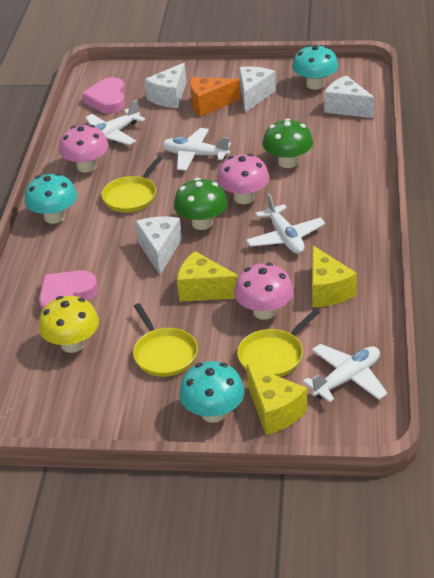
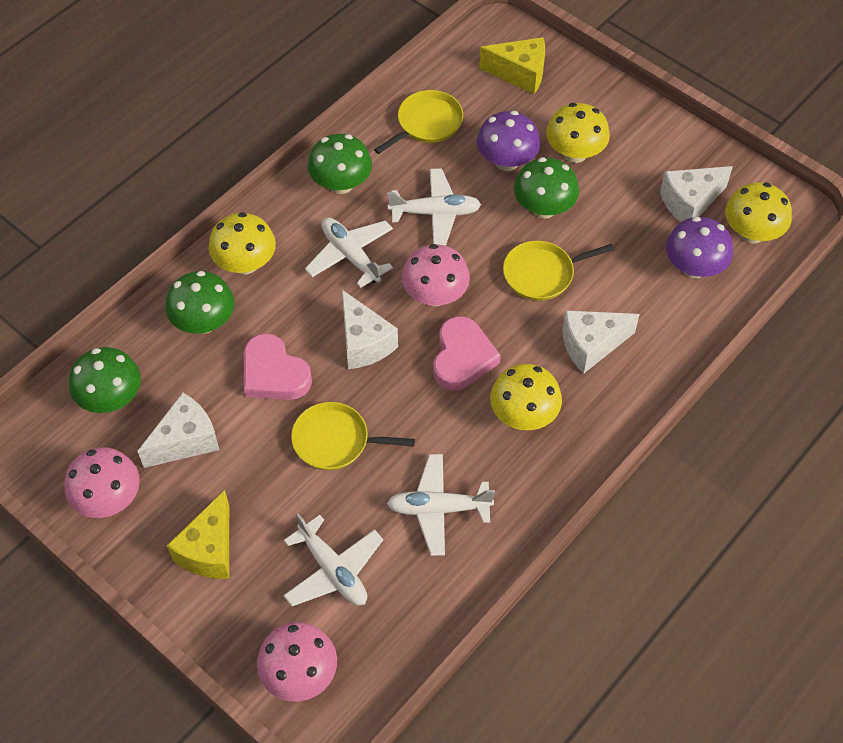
green mushroom: [174,178,227,230] [263,118,313,168] = 2 -> [69,347,141,413] [166,271,235,334] [308,134,372,194] [514,157,579,219] = 4
orange cheese: [190,77,241,117] = 1 -> none = 0
purple mushroom: none = 0 -> [477,111,540,171] [666,217,733,278] = 2
turquoise mushroom: [25,173,77,224] [179,361,244,423] [292,45,338,90] = 3 -> none = 0
yellow cheese: [177,251,238,302] [247,364,307,435] [312,246,357,307] = 3 -> [167,490,229,579] [479,37,545,94] = 2
yellow mushroom: [39,296,99,353] = 1 -> [209,212,276,274] [490,364,562,430] [546,103,610,163] [725,182,792,244] = 4

